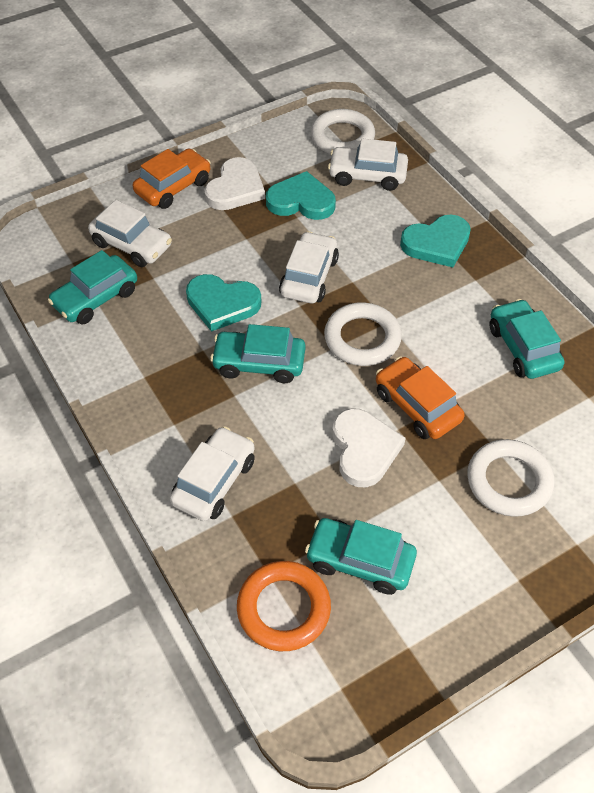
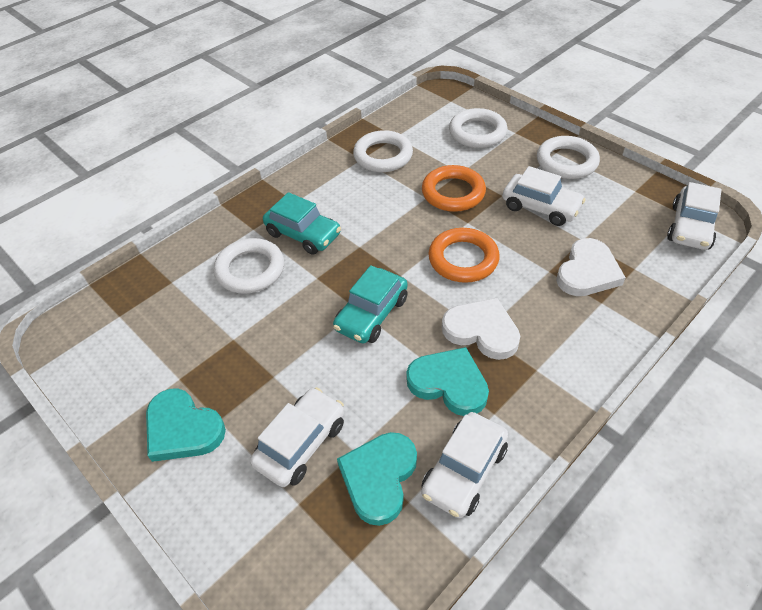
orange car: [133,148,211,209] [376,356,465,439] = 2 -> none = 0
orange ring: [237,561,331,651] = 1 -> [422,165,486,212] [428,228,500,283] = 2
turquoise car: [48,250,137,325] [210,324,305,383] [305,518,417,595] [489,299,564,379] = 4 -> [263,192,341,255] [333,265,408,343] = 2
white ring: [311,109,375,154] [324,302,402,366] [467,439,554,517] = 3 -> [214,238,284,294] [353,130,413,172] [449,108,507,148] [537,136,600,179] = 4

